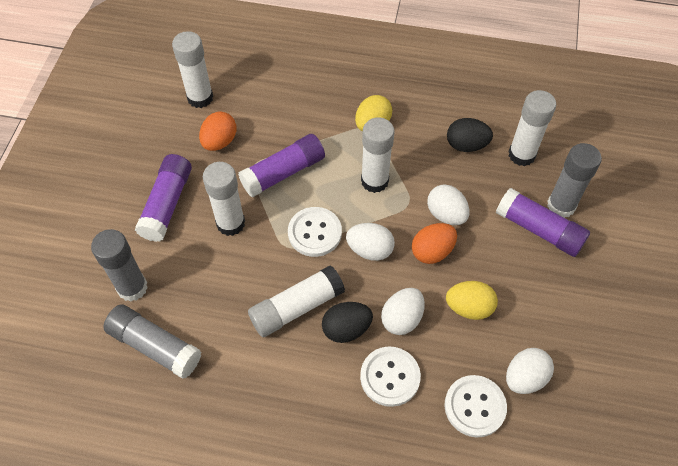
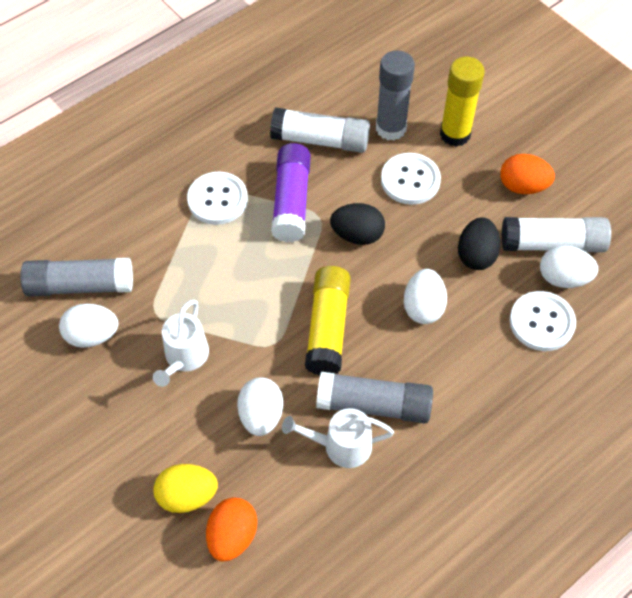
purple glue stick: [135,154,192,242] [238,134,325,197] [496,188,590,257] = 3 -> [271,143,311,242] = 1
white glue stick: [172,31,213,108] [203,162,245,236] [248,265,345,337] [361,117,395,193] [508,90,556,166] = 5 -> [270,108,370,153] [501,217,611,252] = 2
white watering can: none = 0 -> [153,300,209,387] [282,408,394,468] = 2
yellow egg: [355,95,392,131] [446,281,498,320] = 2 -> [153,464,218,513] = 1
yellow glue stick: none = 0 -> [305,266,351,375] [440,57,485,147] = 2

